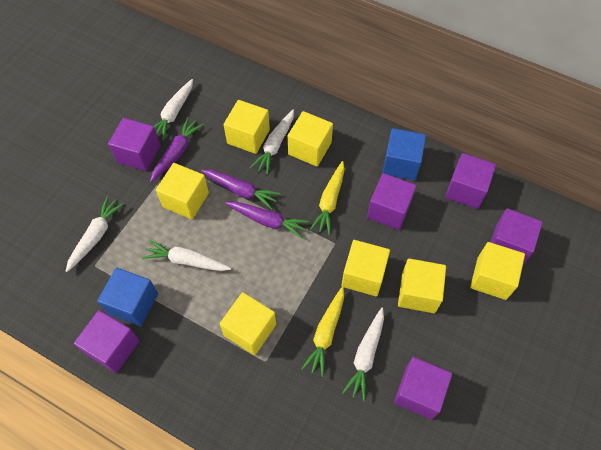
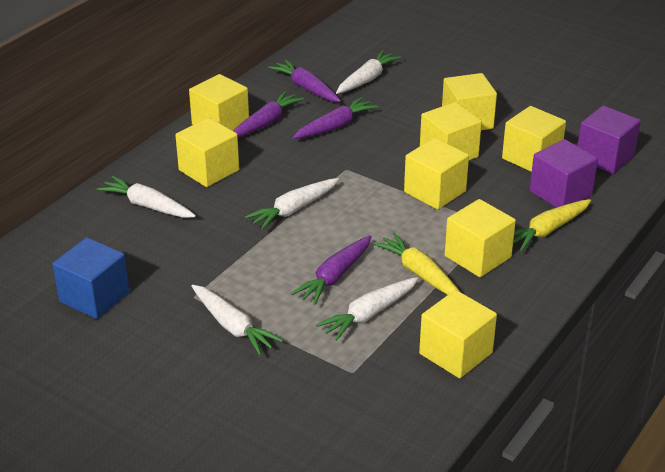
blue cube: [97,267,158,326] [382,128,426,180] = 2 -> [53,237,129,319] = 1
purple carrot: [150,117,204,182] [201,170,281,209] [225,201,309,239] = 3 -> [233,91,304,138] [268,59,341,102] [291,235,372,305] [292,97,378,139] = 4
purple cube: [74,310,140,373] [108,118,160,171] [367,173,416,230] [394,357,452,419] [445,153,496,209] [491,208,543,265] = 6 -> [529,139,598,208] [577,106,641,174] = 2
yellow cube: [156,163,209,219] [220,292,276,355] [224,100,270,154] [288,111,333,167] [342,240,390,296] [398,259,446,313] [470,242,525,300] = 7 -> [175,118,239,187] [189,74,249,131] [404,138,469,210] [419,290,497,378] [420,102,482,160] [442,73,497,130] [445,199,516,277] [502,106,566,172] = 8

